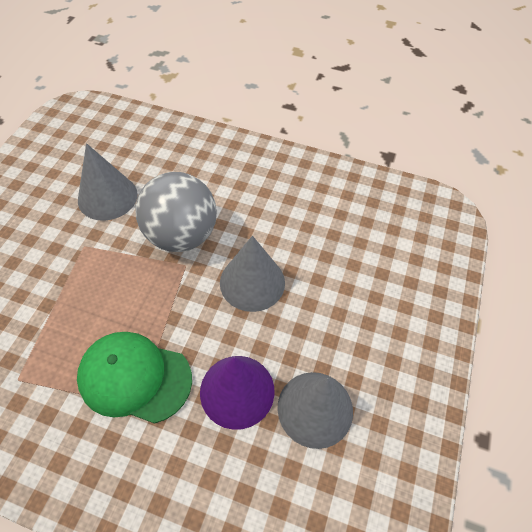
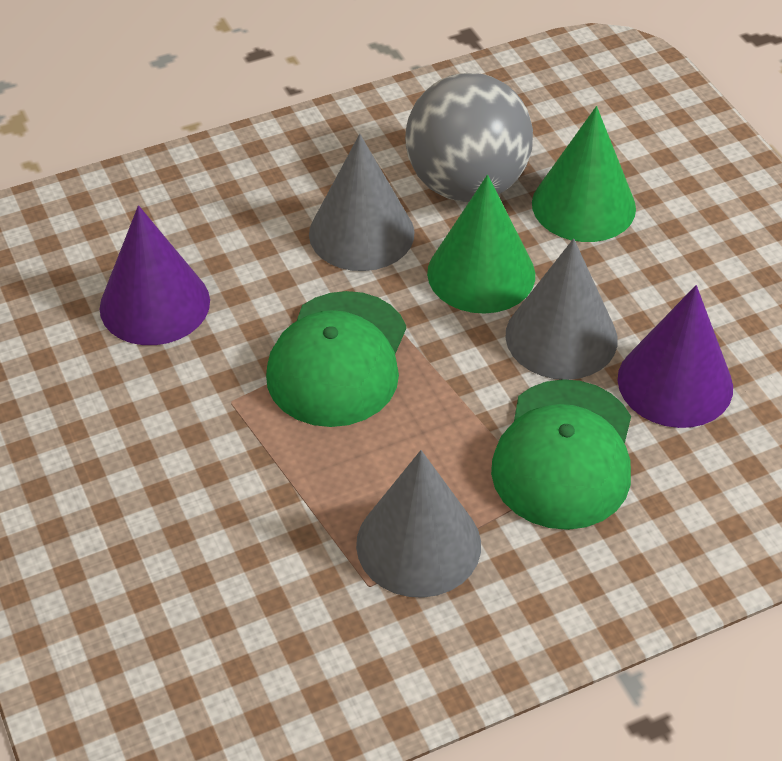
green cap: [77,332,192,424] = 1 -> [266,291,406,427] [491,379,631,530] = 2
green cone: none = 0 -> [427,175,535,314] [532,106,636,242] = 2
purple cone: [200,356,275,430] = 1 -> [100,205,210,345] [618,285,733,428] = 2

